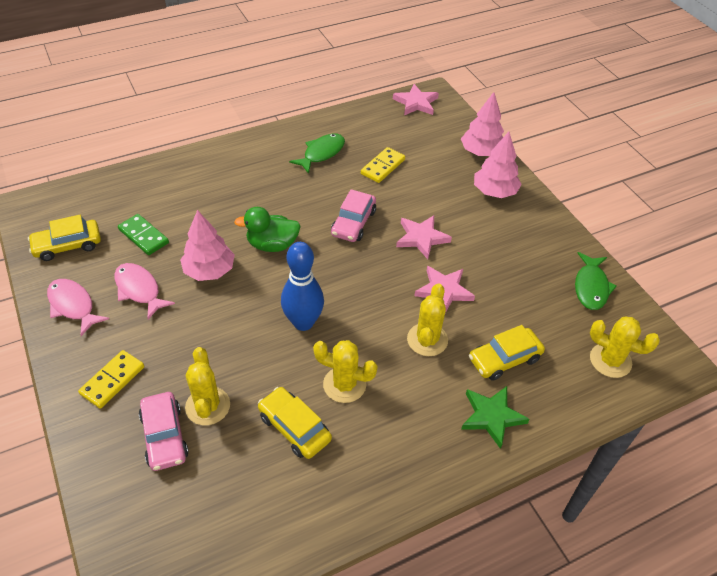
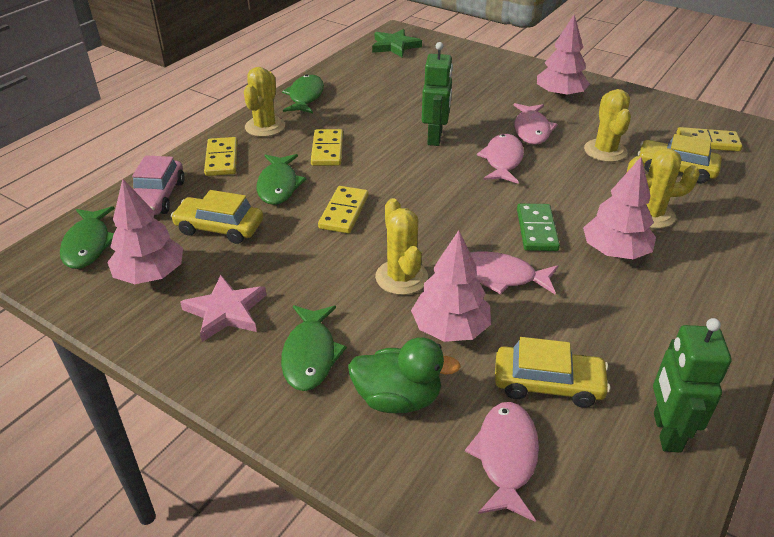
blue bowling pin: [281,242,324,331] = 1 -> none = 0
green fish: [289,134,345,174] [575,252,617,310] = 2 -> [60,206,115,269] [256,154,306,205] [281,305,347,391] [282,75,324,114] = 4
green robot: none = 0 -> [422,42,453,146] [653,318,731,453] = 2
pink car: [139,392,189,471] [331,189,376,242] = 2 -> [132,155,185,215] = 1
pink fish: [47,279,109,336] [114,263,175,319] = 2 -> [465,402,539,522] [470,251,558,294] [477,134,524,184] [514,103,558,145] = 4
pink star: [393,84,439,115] [396,215,452,259] [415,266,475,313] = 3 -> [180,275,266,342] = 1
pink tree: [180,210,235,281] [461,92,504,156] [474,132,522,198] = 3 -> [107,179,183,284] [411,230,491,342] [537,14,590,98] [583,157,656,259] = 4
yellow domino: [78,350,144,409] [361,147,405,183] = 2 -> [204,137,238,176] [311,129,343,166] [318,186,368,233] [677,127,742,152] = 4

